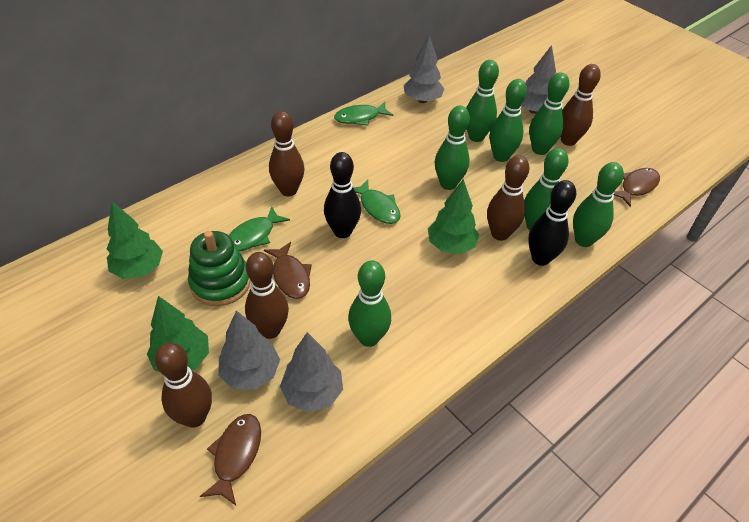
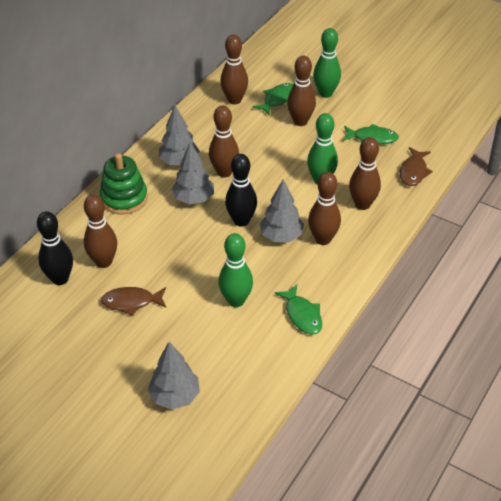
brown bowling pin: [155,343,212,428] [245,252,289,339] [269,111,304,197] [487,155,529,241] [560,64,601,146] = 5 -> [84,195,117,268] [209,106,239,177] [220,34,248,104] [287,56,316,126] [308,172,341,245] [349,137,381,210] = 6
brown fish: [200,414,261,505] [264,242,312,299] [613,168,660,207] = 3 -> [101,287,166,316] [400,147,433,186] = 2
green bowling pin: [348,261,391,347] [435,106,470,190] [466,60,499,142] [490,79,527,162] [524,148,569,230] [529,72,570,155] [573,162,624,247] = 7 -> [219,233,253,307] [307,113,338,184] [313,28,341,98] = 3
green tree: [107,202,163,279] [147,296,209,372] [428,179,479,254] = 3 -> none = 0

